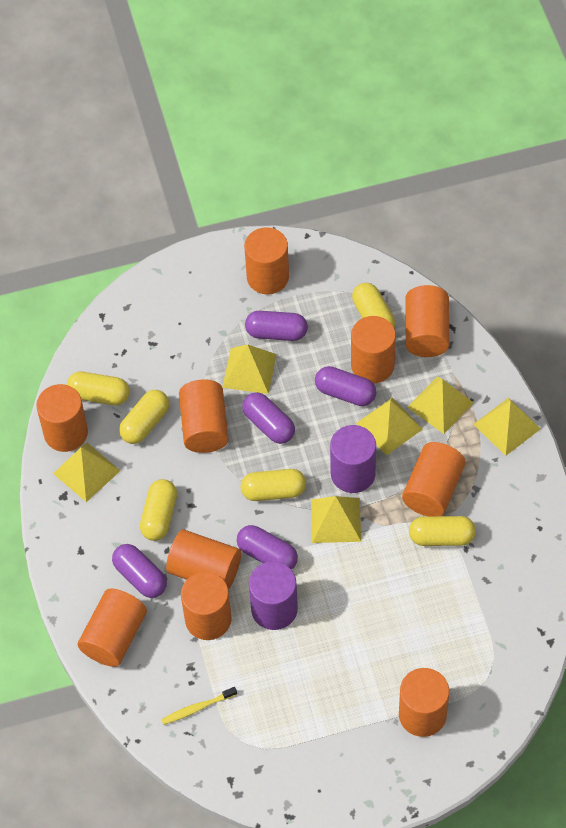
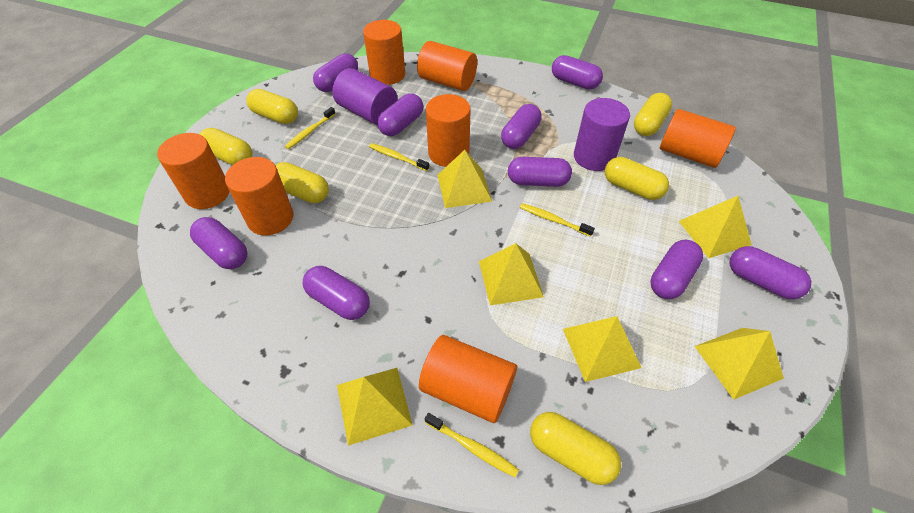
orange cylinder: [36,384,88,452] [78,589,147,667] [166,529,241,590] [179,380,229,453] [181,572,232,640] [244,227,289,294] [351,316,396,383] [399,668,449,737] [402,442,465,516] [405,285,450,357] = 10 -> [157,133,230,209] [225,157,293,235] [363,20,405,85] [417,41,477,91] [419,335,517,423] [426,94,471,167] [660,109,736,168] = 7
purple capsule: [112,544,167,598] [237,525,298,570] [242,392,295,444] [245,311,308,341] [315,366,376,406] = 5 -> [190,217,248,269] [303,266,370,320] [313,53,358,92] [377,93,423,136] [501,104,542,149] [508,157,572,187] [552,55,603,89] [650,240,703,299] [730,246,811,299] = 9
yellow toothbrush: [161,687,237,725] = 1 -> [285,107,335,149] [369,143,429,171] [425,413,519,477] [520,203,595,237] = 4

